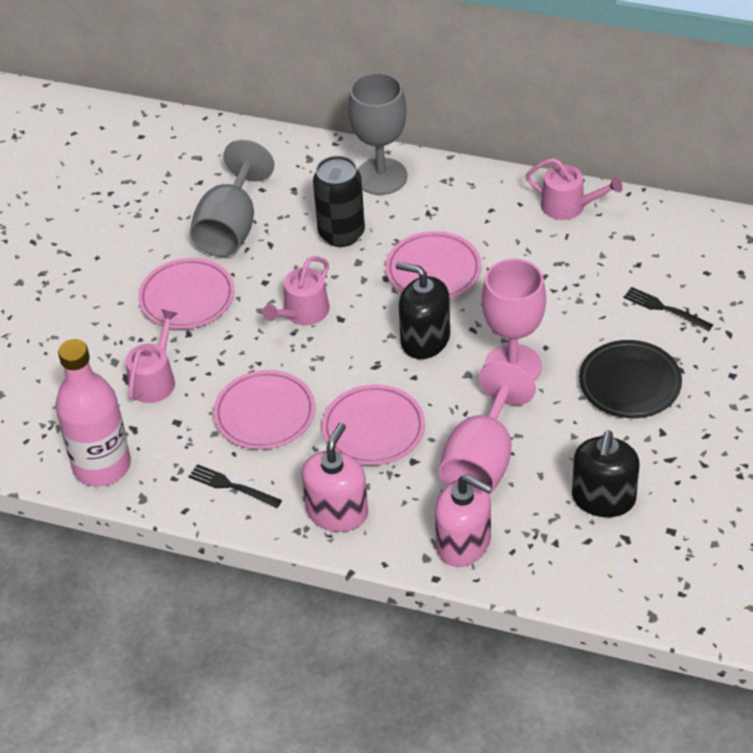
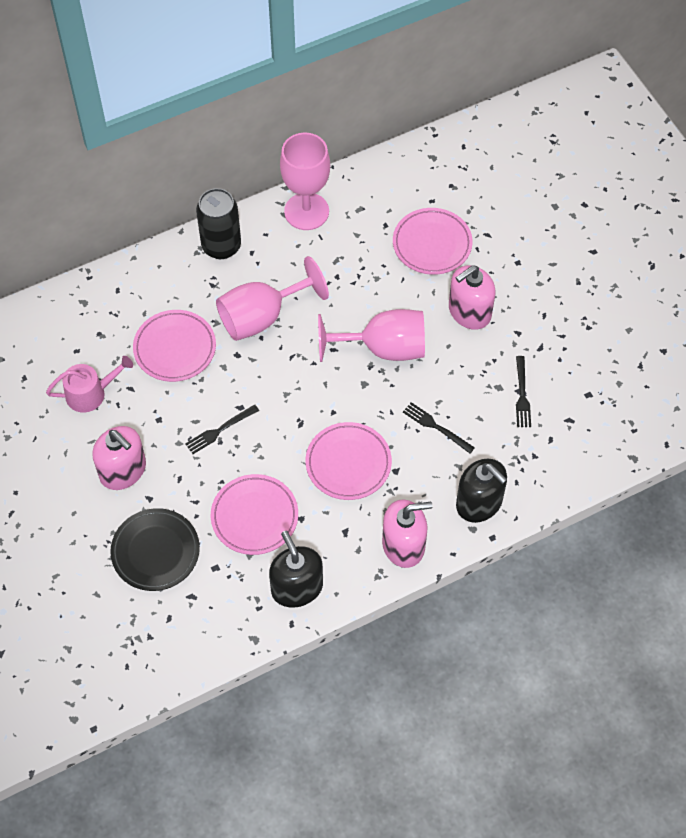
black fork: [188,464,282,508] [623,287,713,331] = 2 -> [185,404,259,454] [403,402,475,453] [516,356,531,427] = 3
grey goblet: [190,140,274,257] [348,72,407,195] = 2 -> none = 0
pink bottle: [56,339,131,487] = 1 -> none = 0
pink goblet: [439,362,536,495] [482,259,546,381] = 2 -> [216,256,329,341] [280,133,330,230] [318,309,425,362] = 3
pink soap dispenser: [302,423,368,532] [435,474,493,567] = 2 -> [92,426,146,490] [382,499,432,568] [449,265,495,330] = 3
pink watering can: [126,309,178,403] [263,256,329,325] [526,158,623,220] = 3 -> [46,356,133,412] = 1

